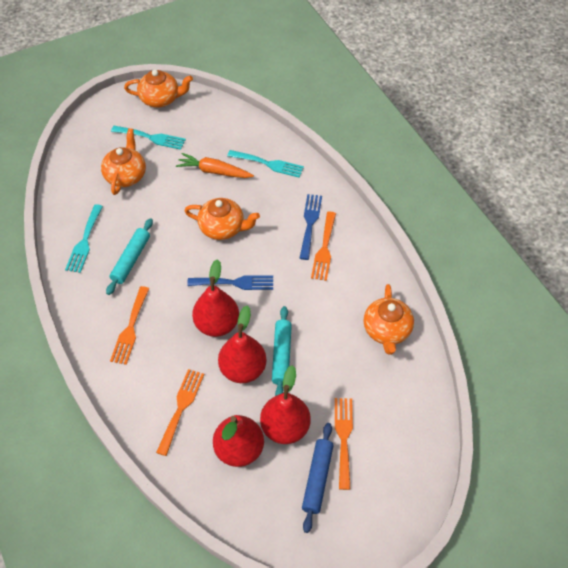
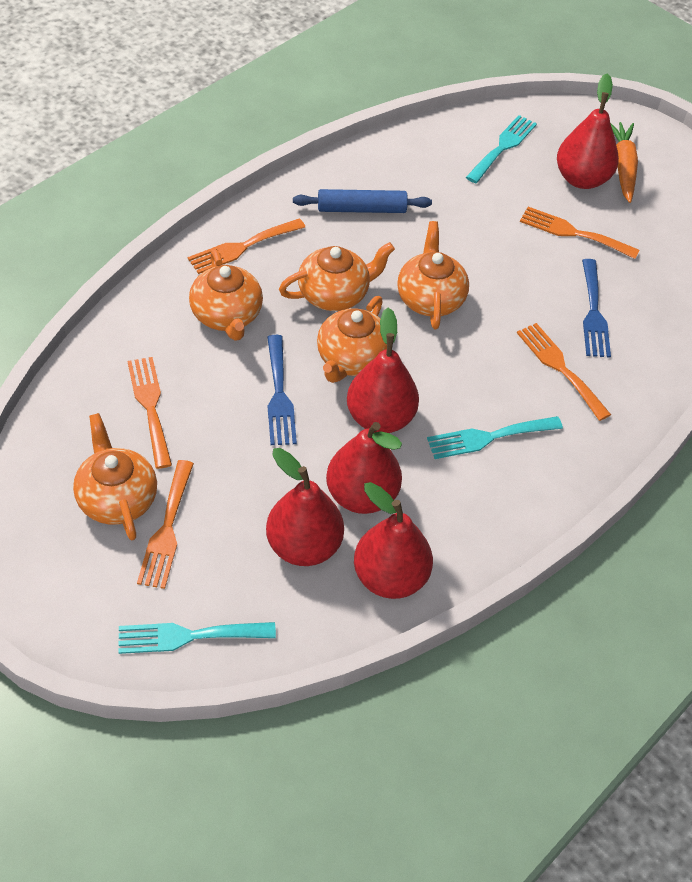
orange fork: [110,286,150,365] [156,369,204,456] [311,212,336,281] [335,398,353,490] = 4 -> [127,357,172,469] [137,460,194,589] [188,218,306,274] [517,323,611,421] [520,207,639,259] = 5
orange teapot: [101,128,146,195] [124,70,193,108] [184,198,260,240] [364,284,414,355] = 4 -> [73,413,157,540] [189,249,263,341] [279,242,395,311] [317,296,387,383] [397,221,469,329] = 5
red pear: [192,259,239,337] [213,415,264,467] [218,305,266,383] [260,365,311,444] = 4 -> [266,448,344,566] [326,422,402,514] [347,308,419,433] [354,482,433,599] [557,74,619,189] = 5
turquoise rolling pin: [106,218,153,295] [272,306,292,396] = 2 -> none = 0

